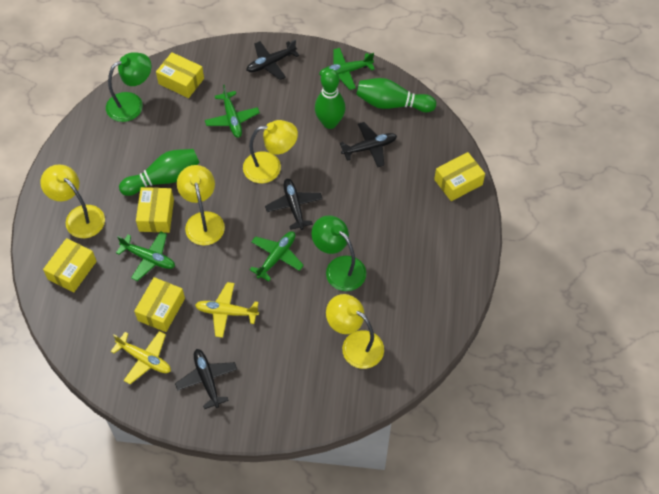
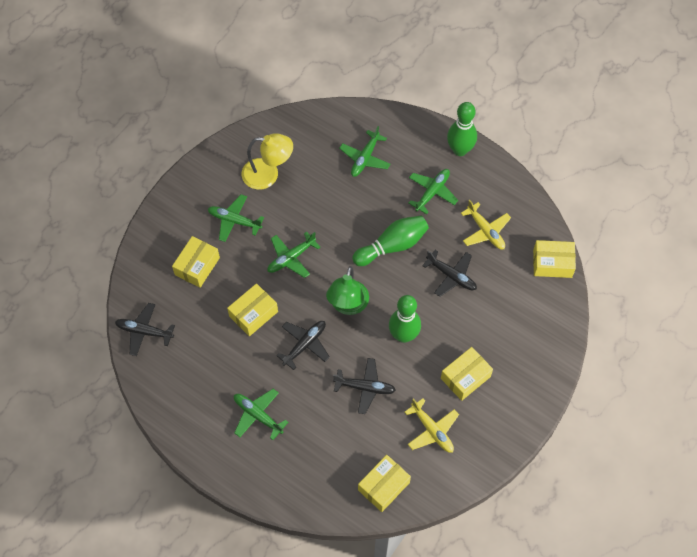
green lamp: [106,52,151,122] [312,215,366,291] = 2 -> [326,266,369,315] = 1
green plane: [116,231,175,281] [205,85,260,138] [249,231,304,282] [319,48,375,90] = 4 -> [208,194,264,242] [234,389,288,440] [268,232,320,278] [339,126,390,177] [409,169,458,214] = 5
yellow lamp: [40,164,105,238] [177,165,225,245] [243,120,298,183] [326,294,384,369] = 4 -> [242,133,293,190] = 1

